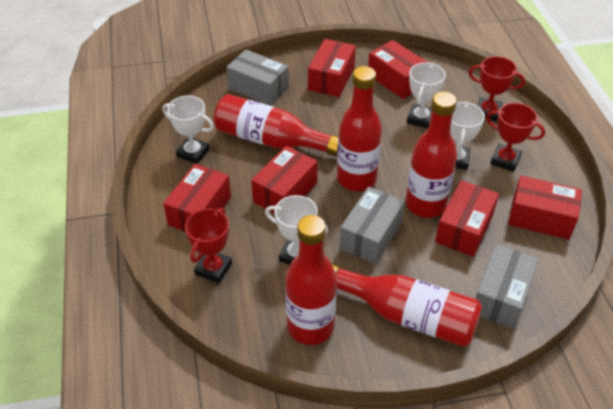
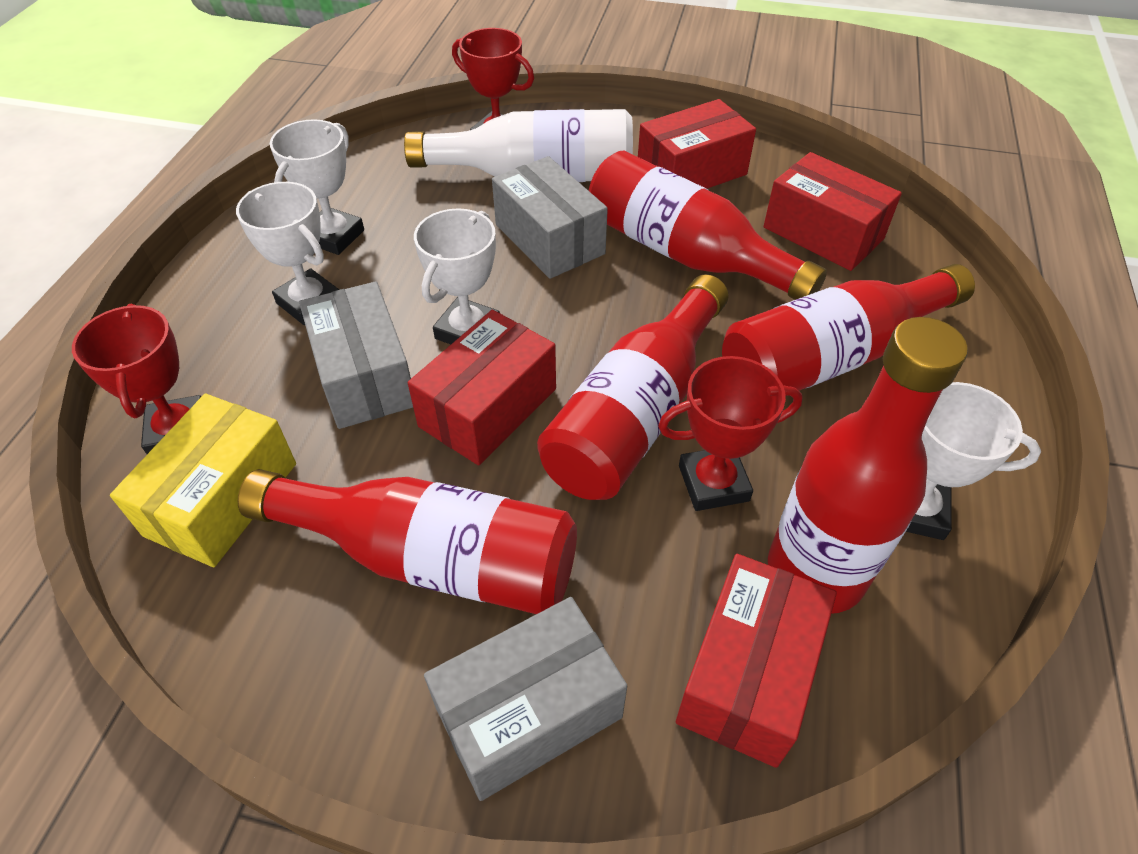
red box: [163,164,231,232] [251,146,318,213] [308,39,356,97] [368,40,429,99] [435,180,499,257] [508,176,582,240] = 6 -> [408,310,556,465] [638,99,756,189] [676,554,837,768] [764,152,902,271] = 4
white bottle: none = 0 -> [404,109,633,182] = 1
yellow box: none = 0 -> [110,394,296,567] = 1

